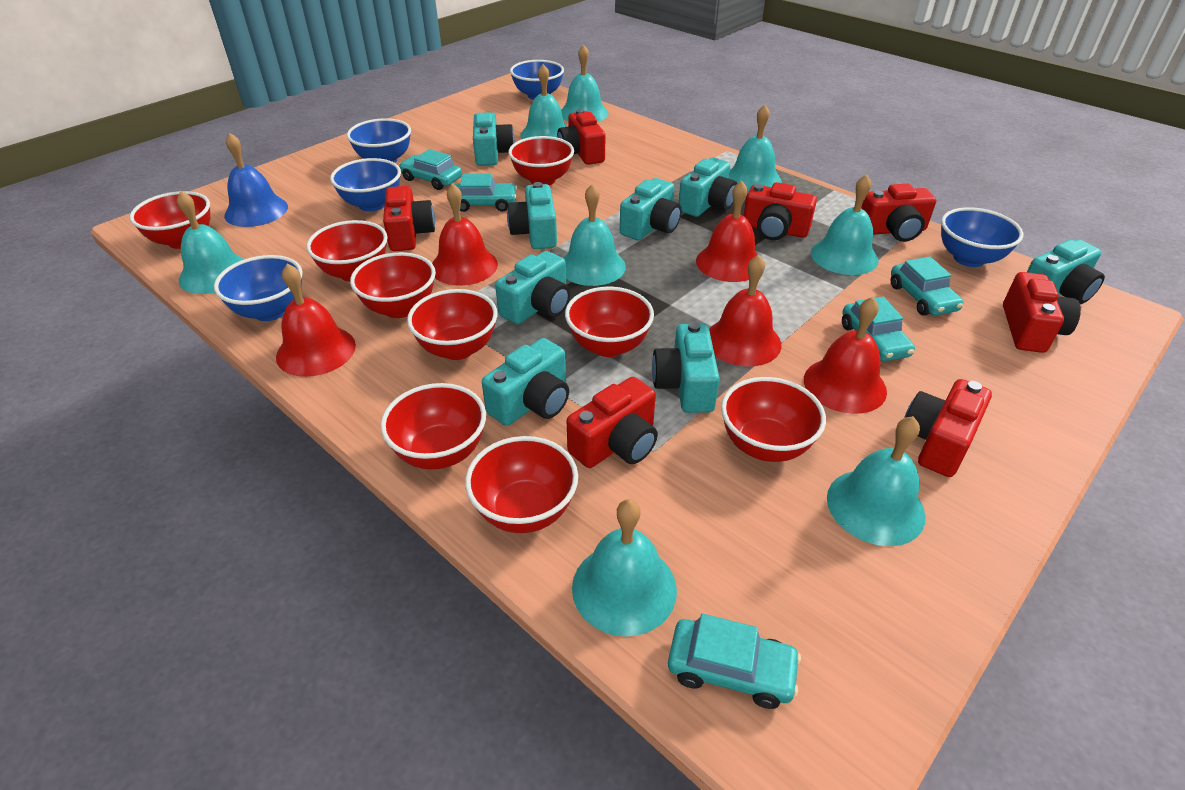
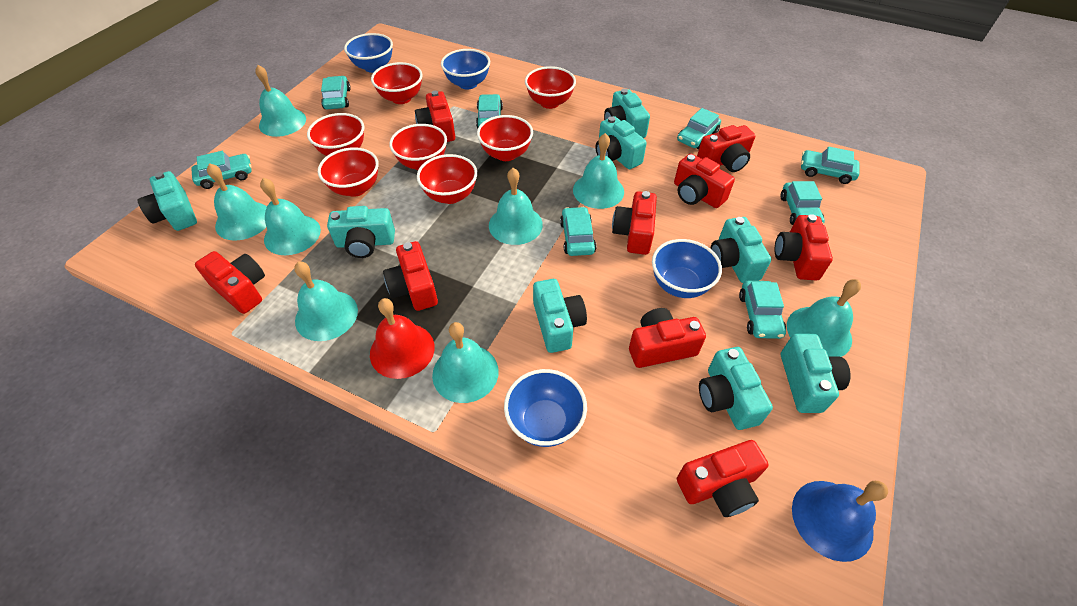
blue bowl: [214,255,303,321] [330,158,401,211] [347,118,411,163] [510,60,564,100] [941,207,1023,267] = 5 -> [344,33,393,73] [441,49,490,90] [504,369,587,447] [652,239,722,298] = 4
red bell: [276,264,356,377] [432,183,498,286] [696,180,757,282] [709,254,782,366] [804,297,887,414] = 5 -> [370,298,435,379] = 1
red bowl: [130,191,210,249] [306,220,388,282] [350,252,436,318] [380,383,486,469] [407,289,498,360] [465,436,578,533] [508,136,574,185] [565,287,654,357] [721,377,826,462] = 9 -> [307,113,365,156] [318,147,379,197] [371,62,423,104] [389,124,447,170] [417,154,477,204] [477,115,533,161] [525,66,576,109] = 7
red camera: [383,186,435,251] [557,109,605,165] [566,377,658,468] [743,182,817,240] [861,183,936,242] [904,379,992,477] [1003,272,1081,353] = 7 -> [195,251,265,314] [383,241,438,311] [415,91,455,142] [612,191,657,255] [629,308,706,368] [674,154,735,208] [677,440,769,517] [697,125,755,172] [774,214,833,281] = 9
turquoise car: [399,149,462,190] [454,174,517,212] [668,614,801,709] [842,297,915,362] [891,256,963,316] = 5 -> [191,151,252,189] [321,76,351,109] [476,94,503,128] [560,207,596,256] [677,108,721,150] [739,281,786,339] [781,181,825,225] [801,147,860,184] = 8

